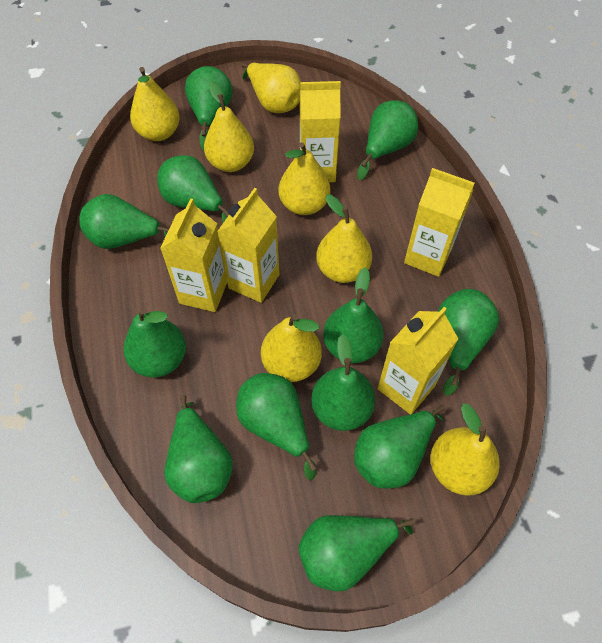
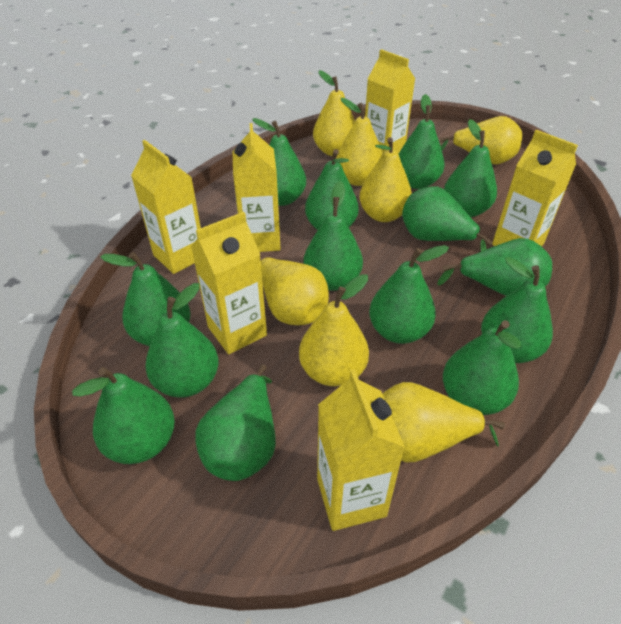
green pear: [79,194,169,249] [123,308,186,378] [157,155,229,223] [164,395,233,503] [185,66,233,150] [236,373,317,480] [298,515,415,591] [311,334,375,431] [323,267,384,363] [354,405,445,488] [357,100,418,180] [438,289,499,396] = 12 -> [72,367,175,464] [100,252,191,346] [145,283,219,398] [195,364,276,481] [252,118,306,206] [303,181,363,291] [305,149,359,230] [369,245,449,344] [399,94,445,189] [402,186,492,252] [437,238,552,296] [443,320,521,415] [444,119,497,217] [481,257,553,363] = 14
yellow carton: [160,198,227,312] [217,188,279,303] [300,81,341,182] [378,307,458,415] [404,168,474,277] = 5 -> [131,140,201,274] [191,212,267,354] [233,123,281,252] [317,369,405,531] [365,49,415,154] [492,130,578,246] = 6

